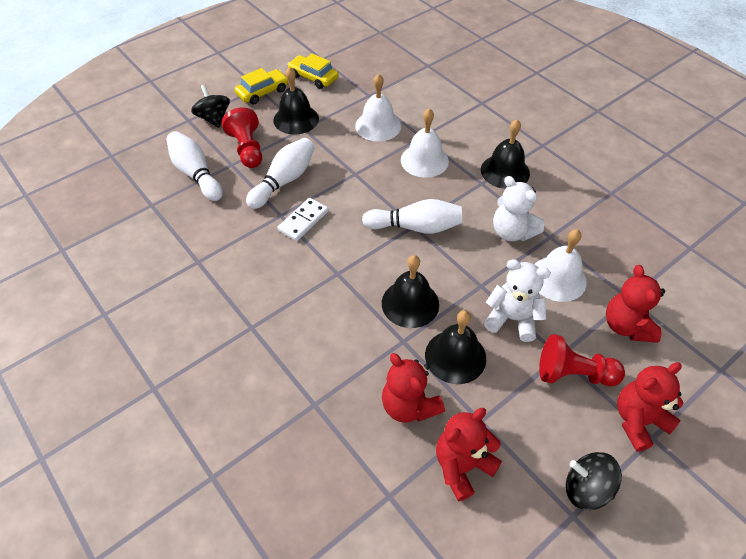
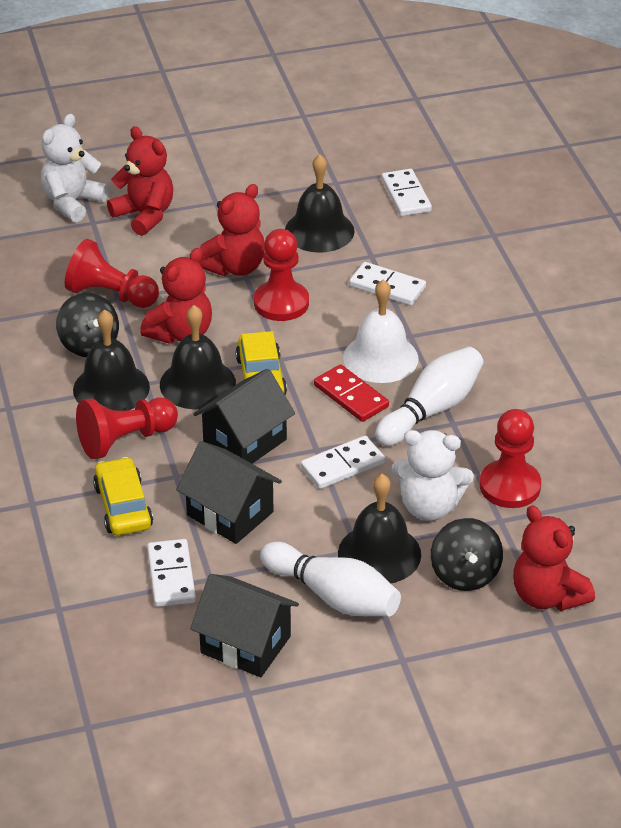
black house: none = 0 -> [176,441,282,544] [190,574,299,677] [193,369,295,464] = 3
red domino: none = 0 -> [314,364,389,422] = 1
red pawn: [222,107,262,168] [539,334,625,386] = 2 -> [64,239,159,308] [76,397,178,459] [254,229,309,321] [480,409,541,508] = 4
white bell: [355,74,401,142] [401,108,449,178] [535,229,587,302] = 3 -> [343,280,418,383] = 1
white bowling pin: [167,131,223,201] [246,138,315,209] [362,199,462,234] = 3 -> [260,542,401,616] [375,347,484,446] = 2
white domino: [277,198,328,241] = 1 -> [147,539,196,607] [301,435,385,489] [349,262,426,305] [381,169,432,216] = 4

